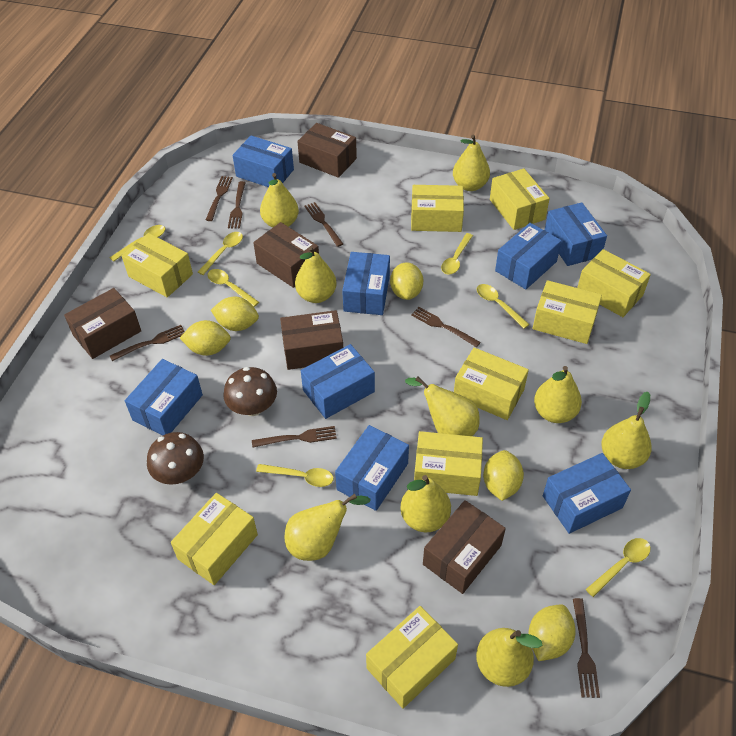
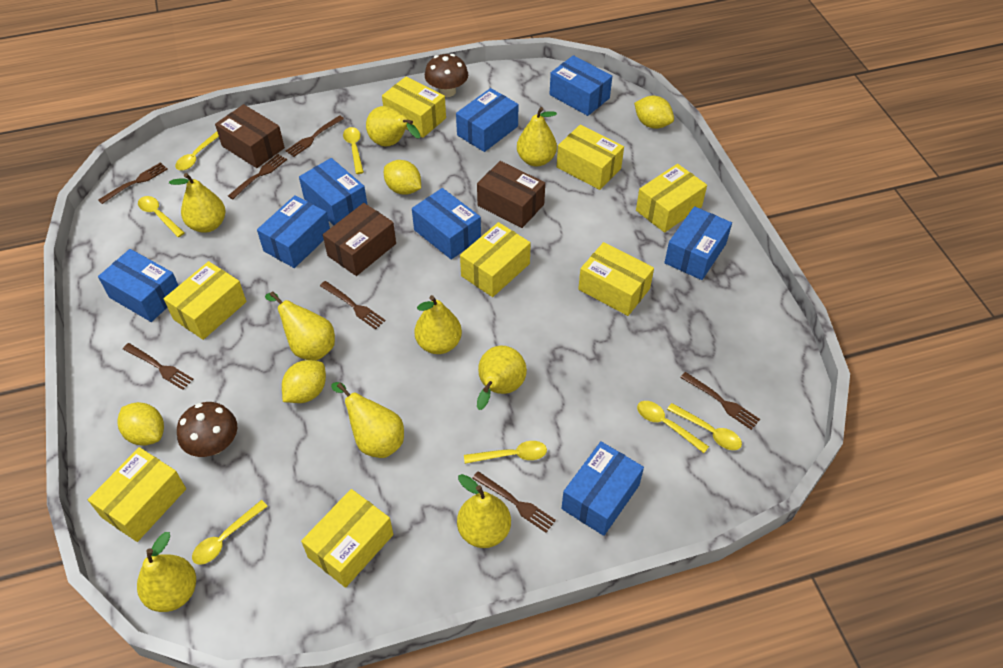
brown box: [64,288,141,359] [253,222,319,288] [280,310,343,370] [297,123,357,178] [423,500,506,594] = 5 -> [215,104,285,168] [323,203,396,276] [477,161,545,228] = 3
yellow box: [122,233,193,297] [171,493,258,585] [366,606,458,708] [411,185,464,232] [414,431,483,496] [454,348,529,420] [490,169,550,230] [533,280,602,344] [577,249,651,317] = 9 -> [88,447,186,542] [164,261,247,340] [301,489,393,588] [382,77,446,138] [460,222,531,297] [557,125,624,190] [578,242,654,316] [636,164,707,233] = 8
yellow lemon: [180,320,231,356] [211,296,259,331] [390,262,423,300] [483,450,524,501] [528,604,576,661] = 5 -> [117,402,164,446] [282,360,326,403] [384,160,421,195] [634,96,674,129] = 4

